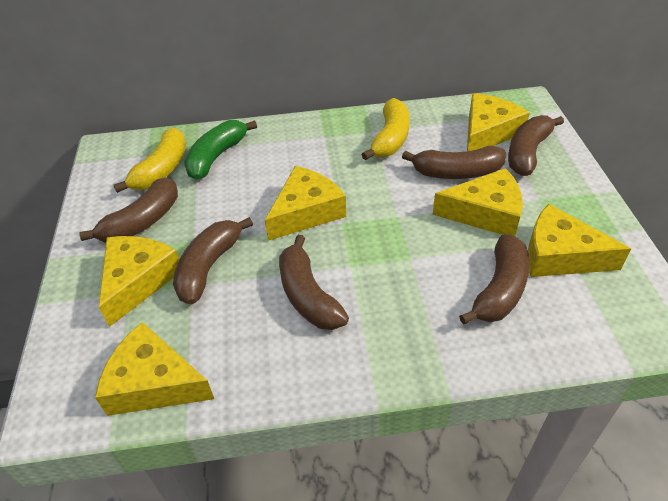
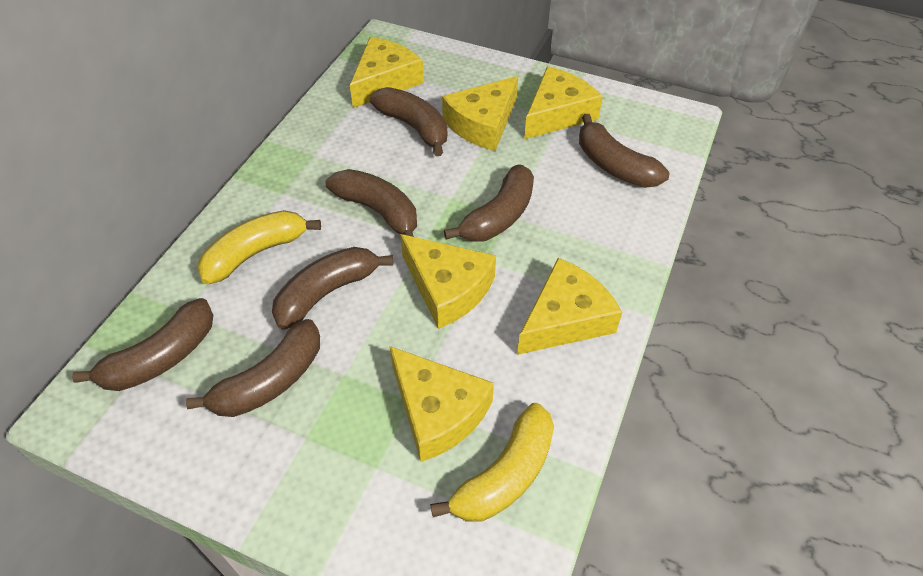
brown banana: [79,177,178,243] [173,217,253,305] [279,235,349,330] [402,146,506,179] [459,234,530,325] [508,115,564,176] = 6 -> [72,298,213,391] [186,319,320,417] [272,247,393,329] [326,169,417,237] [370,87,447,156] [444,164,534,242] [579,114,669,188] = 7
green banana: [184,120,257,180] = 1 -> none = 0

